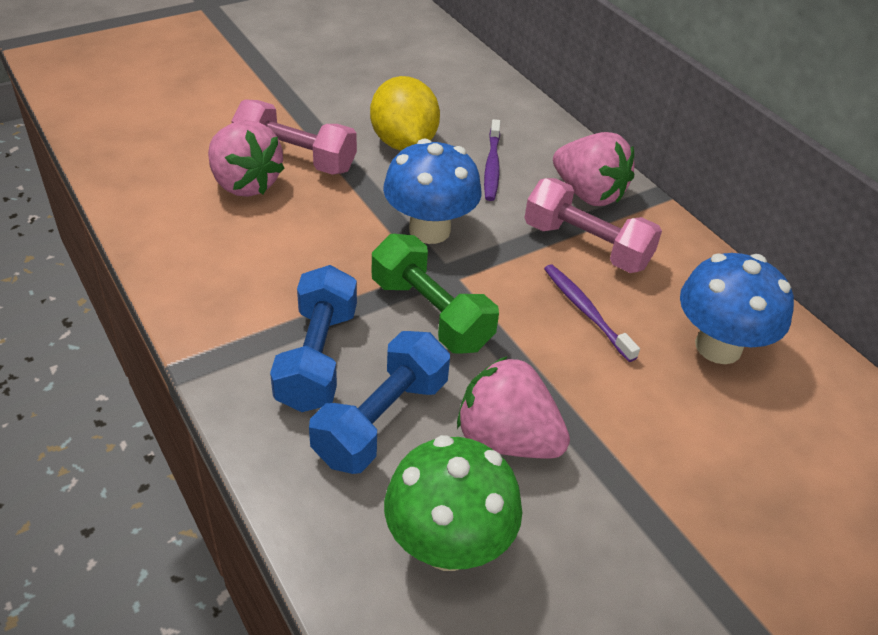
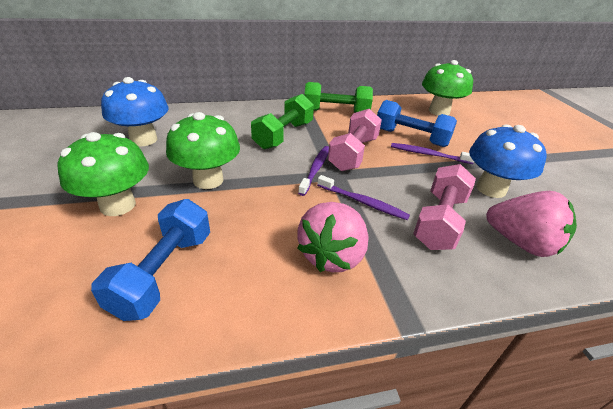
green dumbbell: [372,234,499,354] = 1 -> [251,94,314,150] [304,82,373,113] = 2
green mushroom: [384,435,522,571] = 1 -> [57,132,149,216] [166,112,240,189] [422,60,473,116] = 3
pink strawberry: [208,120,285,197] [457,356,570,458] [553,132,634,206] = 3 -> [297,202,369,272] [486,191,577,257] = 2
purple toothbrush: [484,119,500,201] [544,264,640,362] = 2 -> [298,146,329,196] [317,175,410,220] [391,143,474,164] = 3
yellow lemon: [370,76,440,151] = 1 -> none = 0

